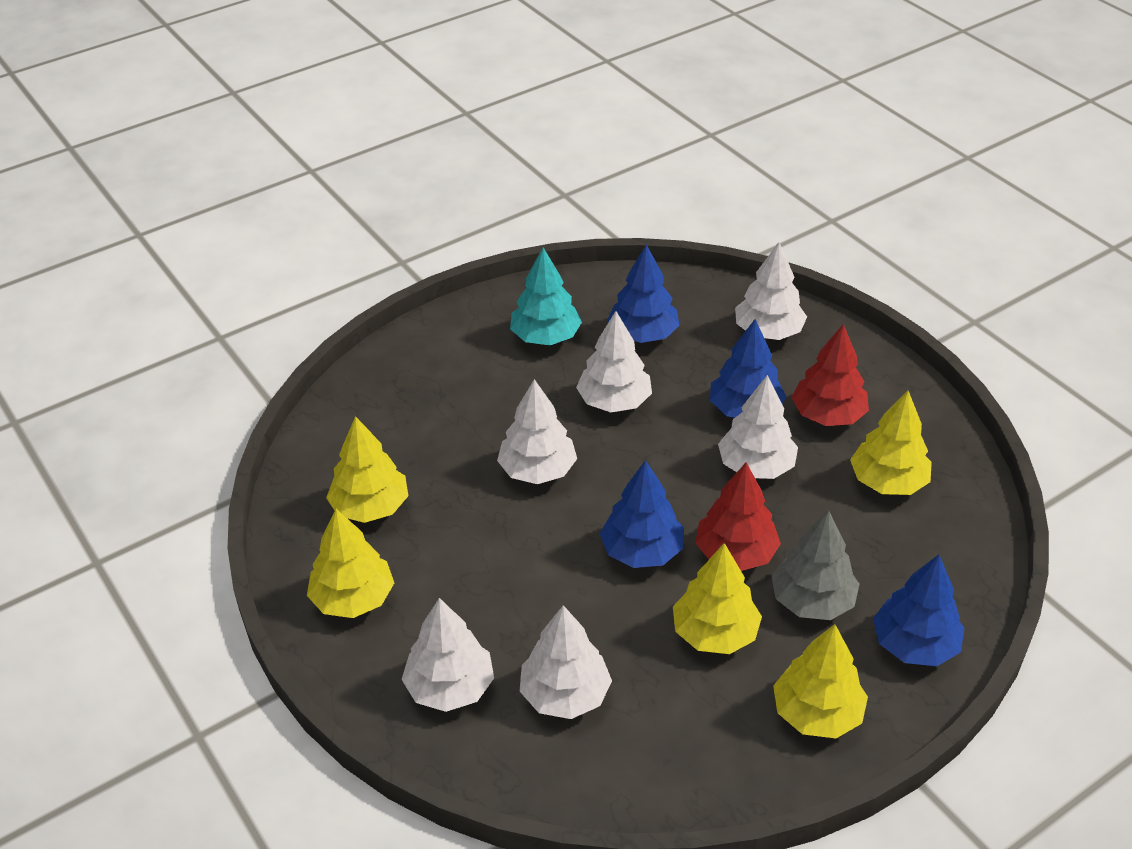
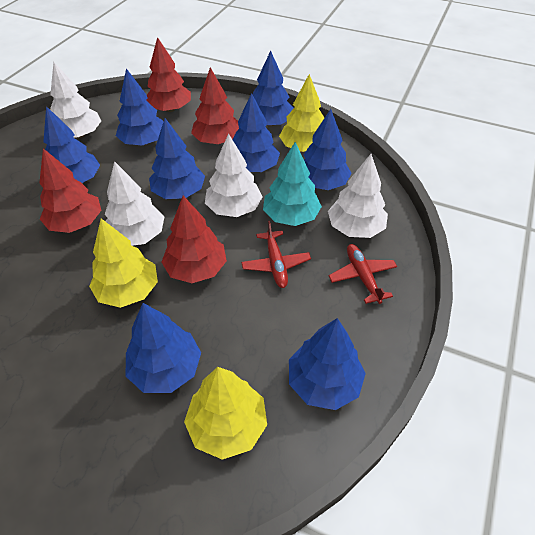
blue tree: [600,460,683,568] [607,244,680,343] [710,319,786,418] [873,555,964,666] = 4 -> [43,106,100,183] [116,68,163,146] [126,303,201,393] [149,118,205,199] [233,93,280,172] [253,51,294,126] [289,318,366,410] [304,109,352,190] = 8
grey tree: [771,510,859,620] = 1 -> none = 0
red plane: none = 0 -> [241,221,311,288] [329,244,397,304] = 2
red tree: [695,463,781,571] [791,324,869,426] = 2 -> [39,148,102,233] [146,37,191,112] [161,196,227,283] [191,67,239,144] = 4
white tree: [402,598,494,712] [497,379,577,484] [520,605,612,719] [576,311,652,413] [718,375,798,479] [735,242,807,340] = 6 -> [50,62,101,138] [105,161,165,246] [205,133,262,217] [328,154,388,238] = 4
yellow tree: [307,509,394,618] [326,416,408,523] [673,543,762,654] [773,624,868,738] [850,391,932,495] = 5 -> [89,219,158,308] [184,367,267,460] [279,74,324,152] = 3

